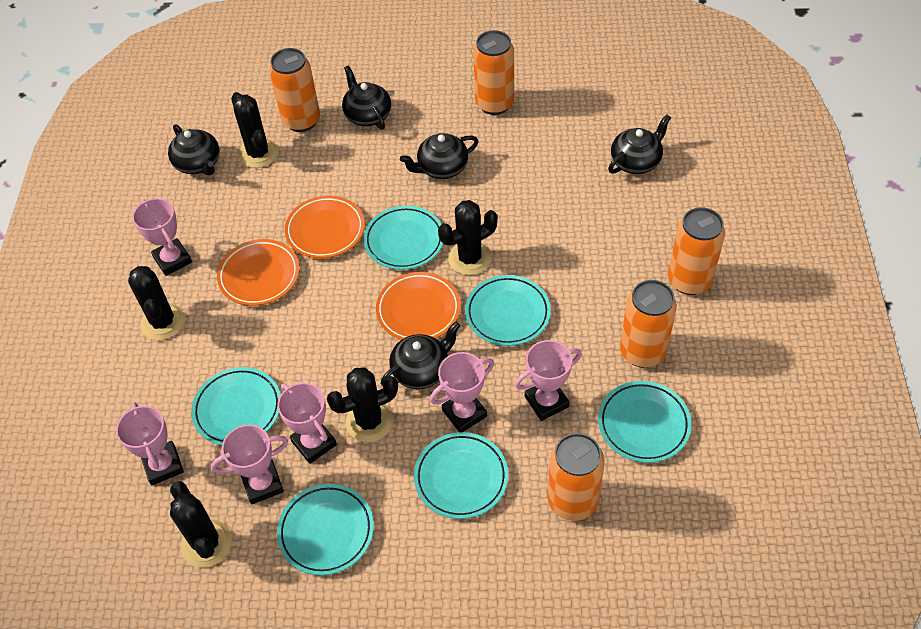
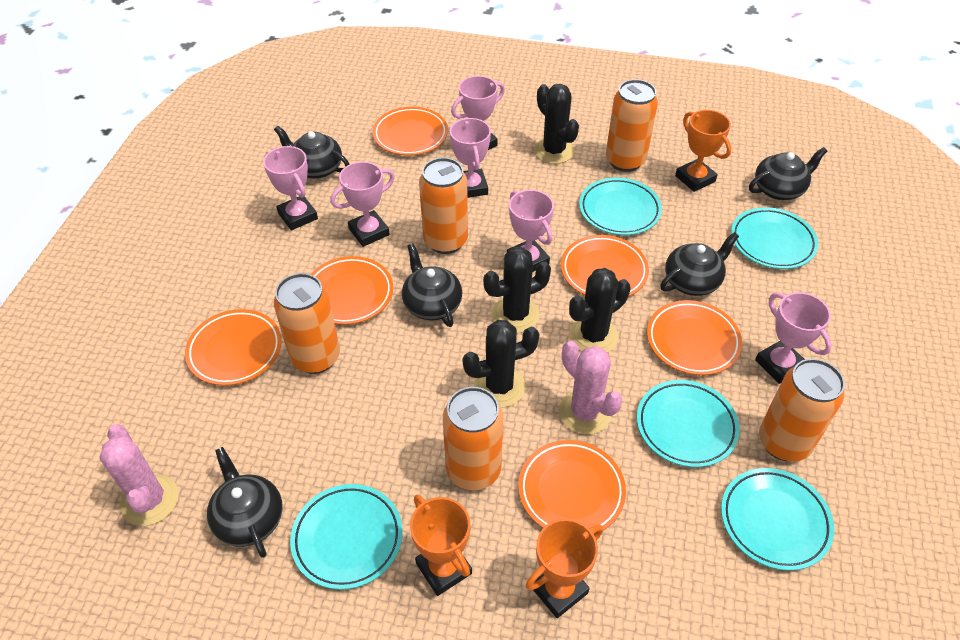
black cactus: [128,266,185,340] [170,481,232,568] [231,92,278,168] [327,367,398,442] [438,200,498,275] = 5 -> [463,320,539,408] [483,247,551,333] [534,84,579,164] [569,268,631,352] = 4
orange plate: [217,239,299,306] [285,196,365,259] [376,272,461,340] = 3 -> [185,309,282,386] [311,256,393,325] [373,107,448,156] [518,440,626,534] [561,235,649,296] [647,300,742,375] = 6
orange trophy: none = 0 -> [410,495,472,596] [526,519,603,618] [675,110,731,192] = 3
pink cactus: none = 0 -> [100,424,179,526] [559,341,622,435] = 2
turquoise plate: [191,367,281,445] [277,484,374,575] [364,206,443,270] [414,432,508,519] [465,275,551,346] [598,381,691,463] = 6 -> [290,484,402,590] [579,177,662,235] [637,380,740,467] [721,468,834,571] [731,207,818,269] = 5

